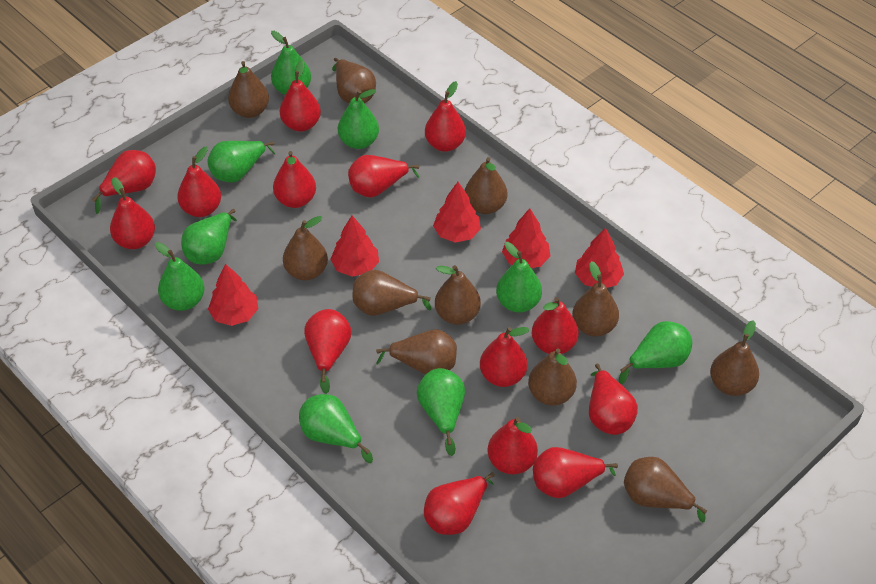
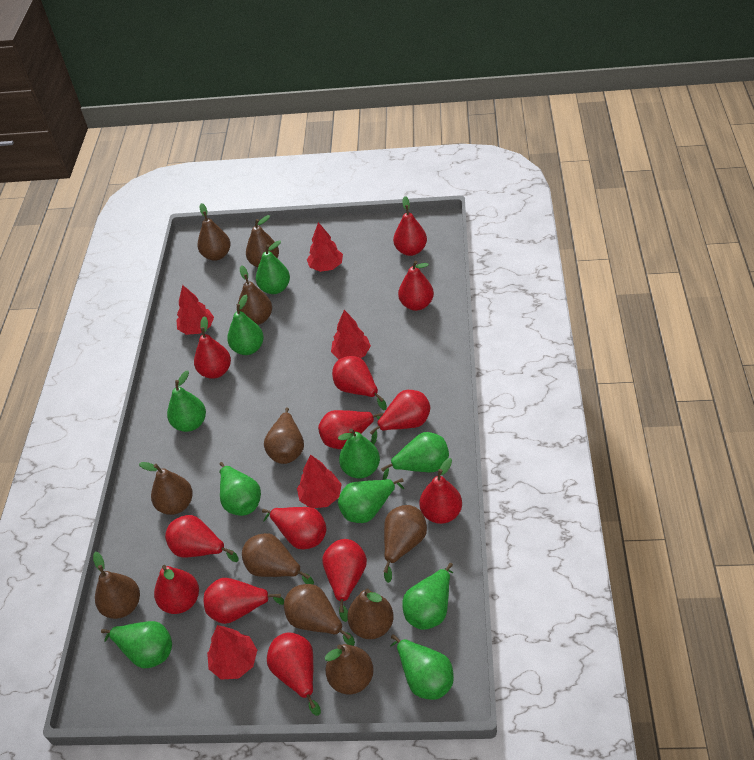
green pear: [155,242,205,311] [181,209,237,265] [207,141,275,183] [271,31,311,95] [299,394,373,463] [338,89,379,149] [417,368,465,456] [496,242,542,313] [619,321,692,384] = 9 -> [101,621,172,668] [167,370,206,432] [219,462,261,516] [227,294,264,355] [256,240,290,294] [338,428,380,478] [338,478,404,523] [381,432,449,480] [391,634,454,700] [402,563,453,630] = 10
red pear: [92,150,156,214] [110,177,155,249] [177,146,221,217] [273,151,316,208] [280,60,321,132] [304,309,352,394] [348,155,419,197] [424,472,495,535] [425,81,466,152] [480,327,530,387] [488,417,538,474] [532,297,579,354] [533,447,618,498] [589,364,638,435] = 14 -> [154,565,199,614] [165,515,239,562] [194,316,231,379] [204,578,284,624] [262,507,326,549] [267,632,321,716] [318,410,383,449] [322,539,367,622] [332,356,387,410] [369,390,430,445] [393,196,427,256] [398,261,434,311] [419,458,462,524] = 13

